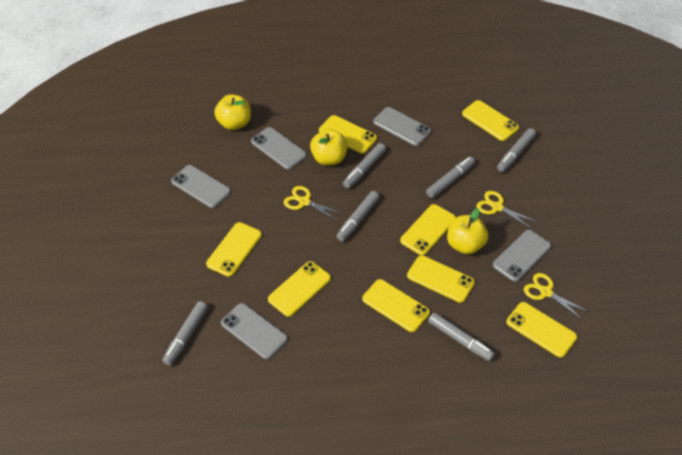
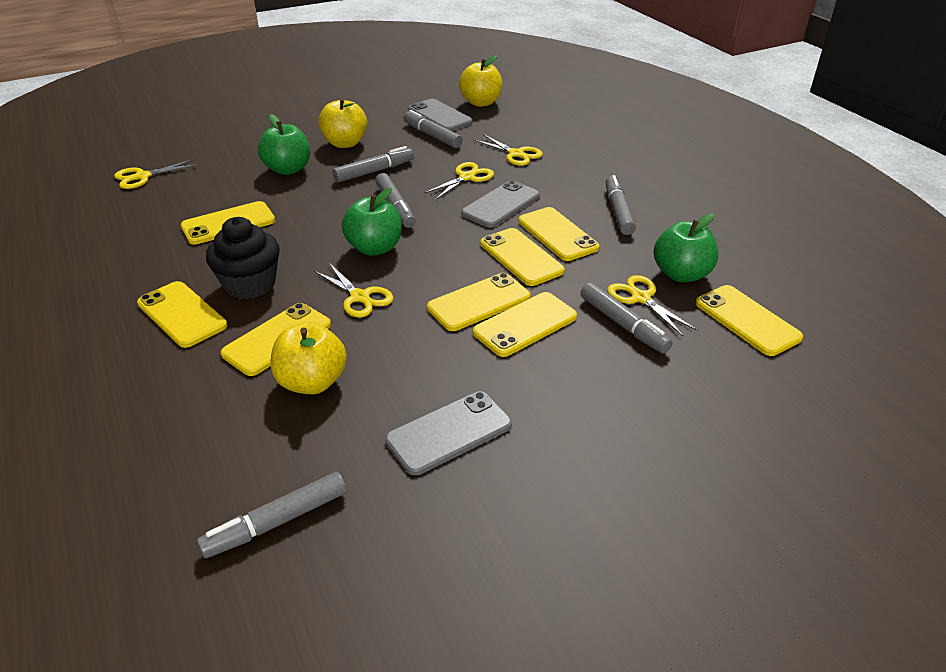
black cupcake: none = 0 -> [206,217,280,299] = 1
green apple: none = 0 -> [258,114,310,175] [342,188,402,256] [653,214,718,282] = 3
grey phone: [171,165,231,208] [221,303,288,359] [251,127,307,170] [373,107,431,146] [493,230,551,282] = 5 -> [385,391,512,475] [408,99,473,131] [461,180,540,228] = 3
yellow scissors: [284,186,342,220] [476,191,537,229] [524,273,589,319] = 3 -> [114,159,198,189] [314,263,393,318] [424,162,494,200] [473,134,543,166] [607,275,697,336] = 5

